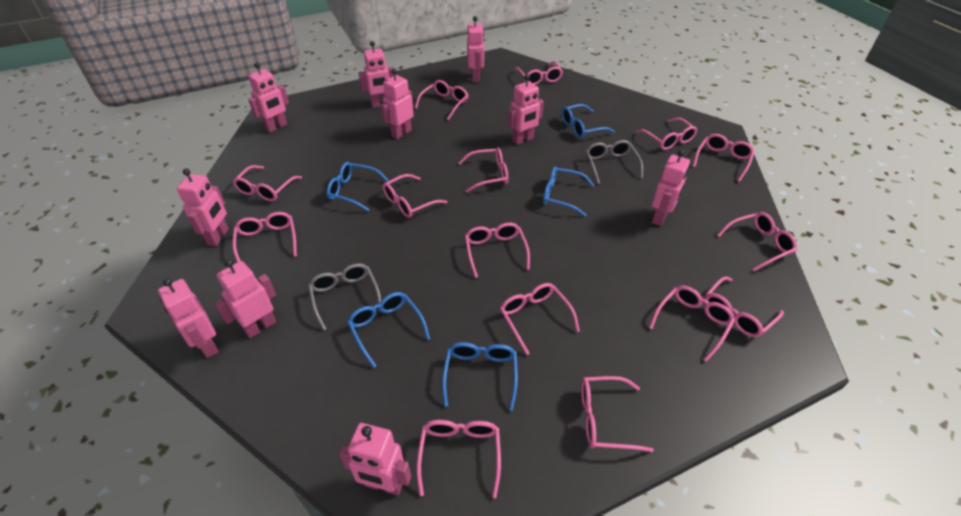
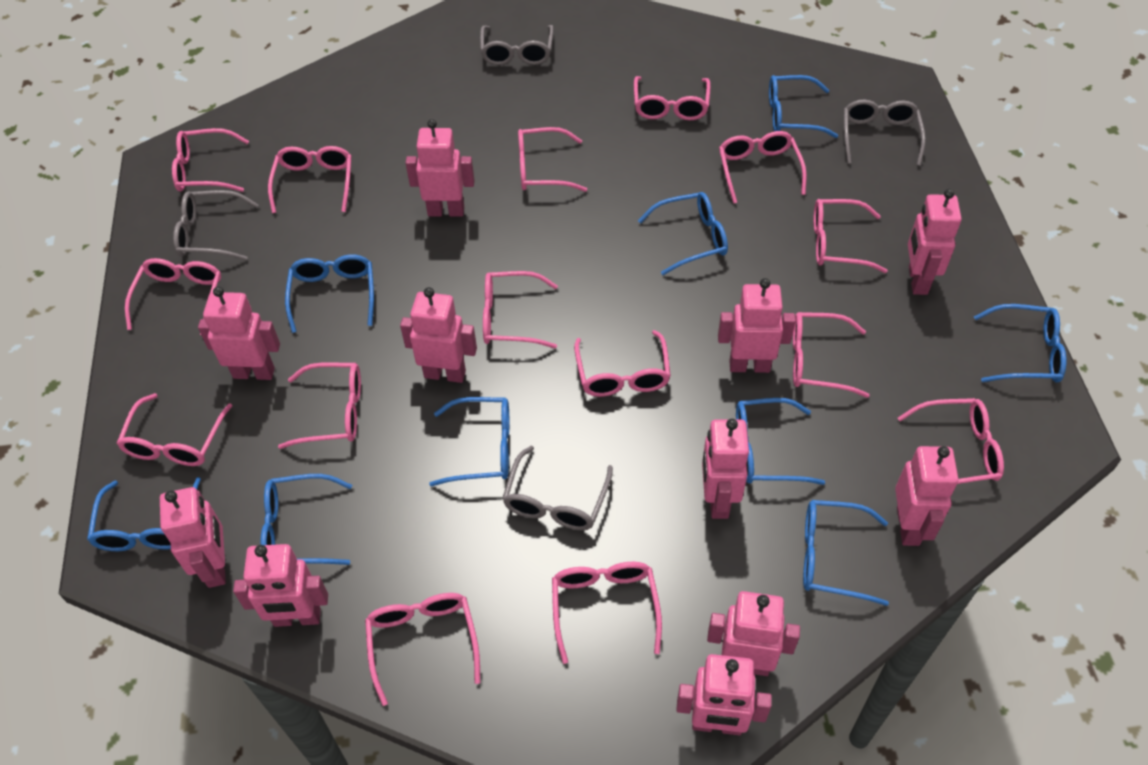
blue glasses: [327,162,389,211] [347,292,430,368] [442,342,518,411] [543,166,595,217] [561,104,615,138] = 5 -> [87,477,201,551] [260,474,352,565] [285,254,374,333] [429,397,509,486] [638,192,728,275] [736,398,825,485] [769,75,838,138] [803,500,889,606] [974,304,1066,383] = 9
grey glasses: [308,264,381,330] [586,140,643,184] = 2 -> [173,190,259,260] [480,25,554,65] [502,446,613,530] [844,99,926,166] = 4
pink robot: [158,278,218,358] [177,168,229,246] [214,259,276,338] [248,62,289,132] [339,423,411,496] [359,41,396,108] [380,69,414,139] [467,16,484,82] [508,74,544,145] [652,149,690,226] = 10 -> [160,487,226,588] [198,286,280,380] [233,544,328,627] [400,287,477,383] [406,119,475,217] [676,654,772,735] [702,419,749,519] [707,591,800,676] [718,278,796,373] [895,446,959,546] [908,189,962,295] = 11

